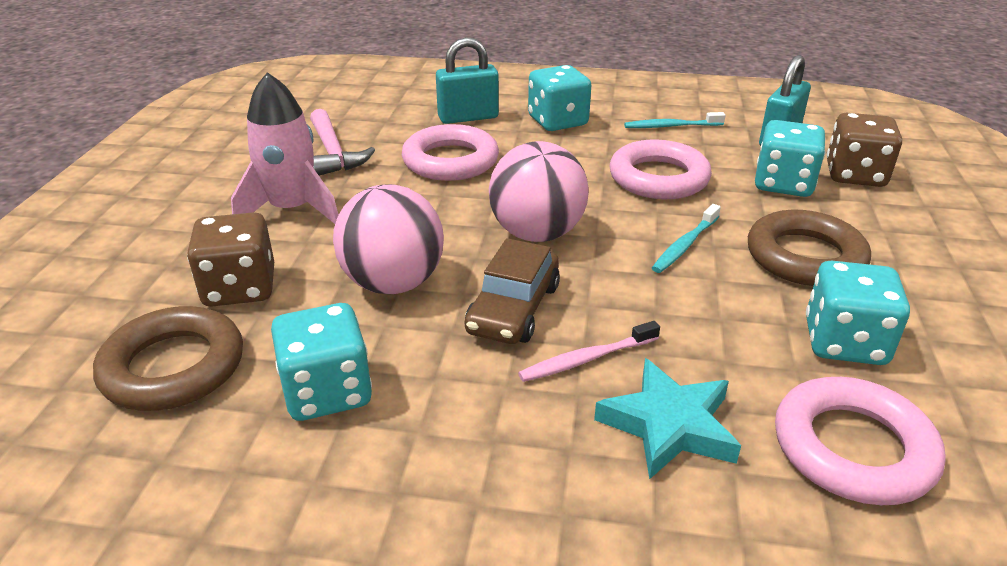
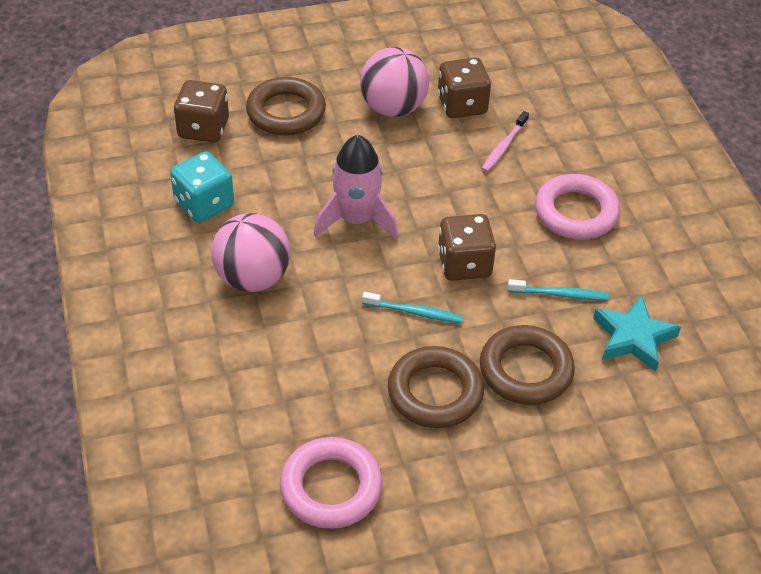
brown car: [465,238,560,344] = 1 -> none = 0
brown dice: [187,212,274,306] [827,113,902,187] = 2 -> [174,80,229,143] [438,58,491,118] [438,214,496,281] = 3
brown ring: [93,306,243,411] [748,210,871,286] = 2 -> [246,77,326,135] [388,346,484,428] [480,325,575,405] = 3
pink hammer: [310,109,375,176] = 1 -> none = 0
pink ring: [402,124,499,181] [609,140,712,199] [775,377,946,505] = 3 -> [280,437,383,529] [535,174,620,240] = 2
turquoise dice: [271,303,372,421] [528,65,591,131] [755,120,826,197] [806,261,910,365] = 4 -> [170,151,234,223] = 1
turquoise padlock: [436,37,499,124] [759,55,811,146] = 2 -> none = 0

